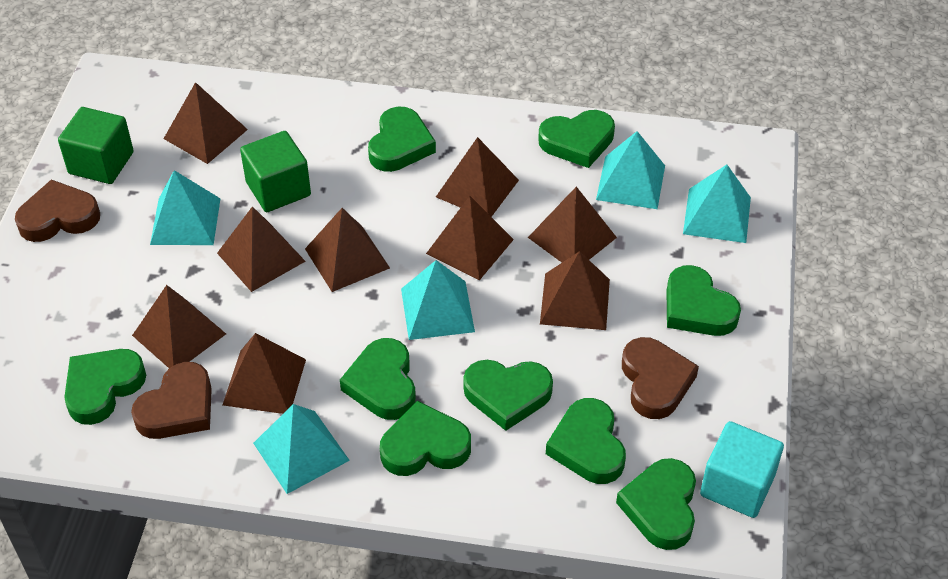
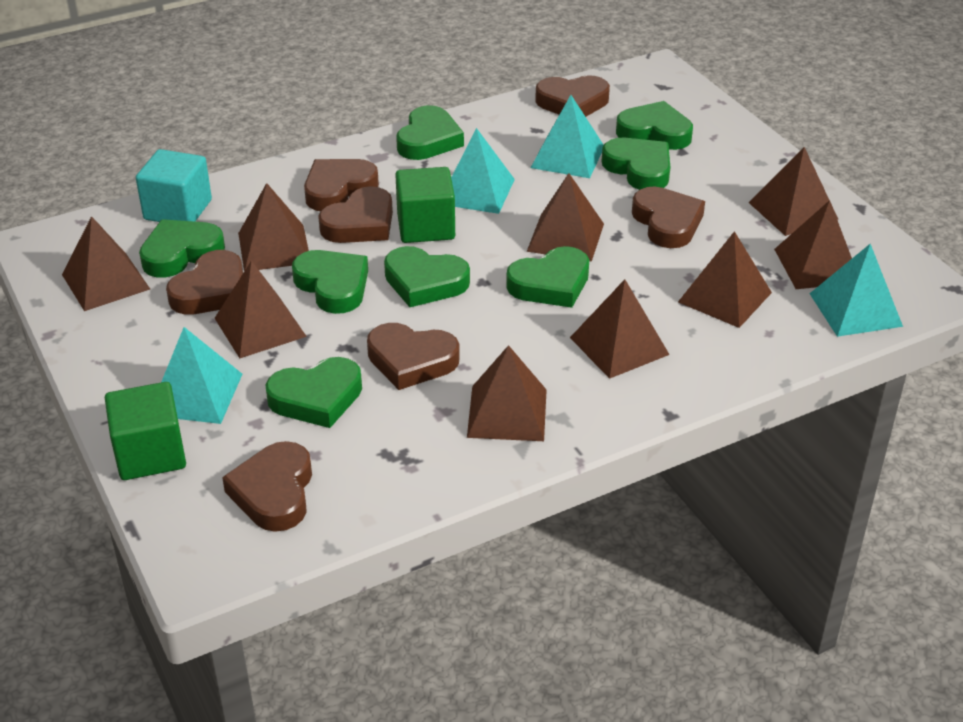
brown heart: [15,179,100,242] [131,362,212,439] [622,337,699,419] = 3 -> [166,250,243,315] [222,441,312,532] [304,159,379,211] [318,186,393,243] [367,323,460,390] [535,75,610,117] [632,187,705,248] = 7
green heart: [64,349,146,425] [340,338,416,420] [368,106,436,172] [380,401,471,476] [463,360,553,431] [538,110,615,168] [546,398,626,484] [616,458,696,550] [667,265,741,336] = 9 -> [139,219,225,278] [265,357,362,428] [292,250,368,314] [384,246,470,307] [396,105,464,160] [506,246,589,308] [602,138,670,190] [616,101,693,150] = 8
turquoise pyramid: [150,170,221,245] [253,404,350,494] [401,260,475,340] [596,131,665,209] [683,164,751,243] = 5 -> [162,327,242,424] [451,128,515,214] [531,95,604,178] [809,244,903,337] = 4

